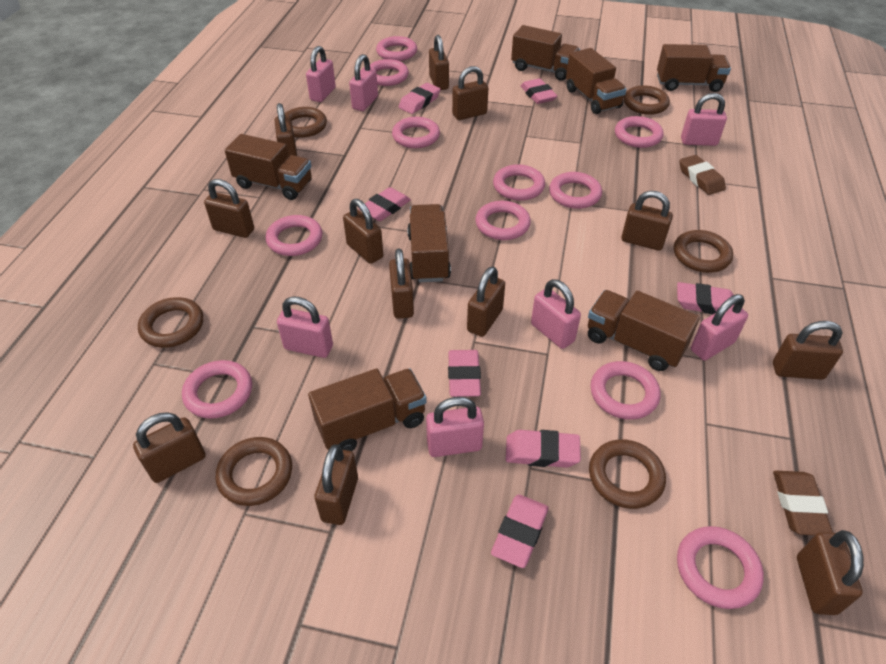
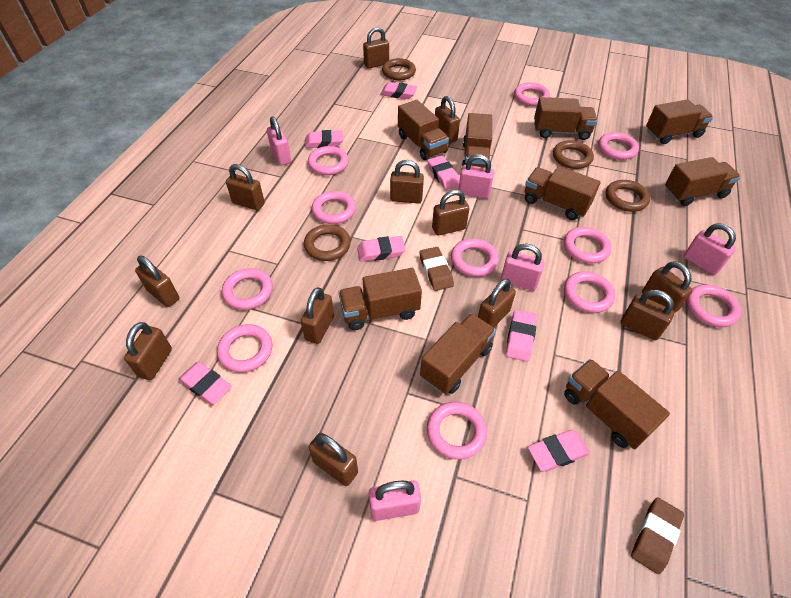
brown ring: [138,297,203,348] [216,437,292,506] [284,107,327,138] [589,439,666,509] [624,85,670,115] [674,230,733,273] = 6 -> [304,224,351,261] [382,58,416,80] [553,140,594,169] [606,180,650,212] = 4
brown truck: [225,134,312,200] [308,369,427,451] [407,204,451,282] [511,25,580,81] [566,48,627,114] [588,290,700,371] [657,44,731,92] = 7 -> [339,268,422,330] [398,100,449,160] [420,313,496,394] [461,113,492,169] [525,166,600,220] [534,97,598,140] [564,359,670,449] [646,99,713,144] [665,157,740,206] = 9
pink padlock: [277,296,333,358] [306,46,336,102] [349,54,378,111] [426,397,484,457] [531,279,581,349] [681,93,727,146] [691,294,748,360] = 7 -> [267,117,291,165] [369,481,421,521] [458,154,494,199] [501,244,545,291] [684,223,736,275] = 5

